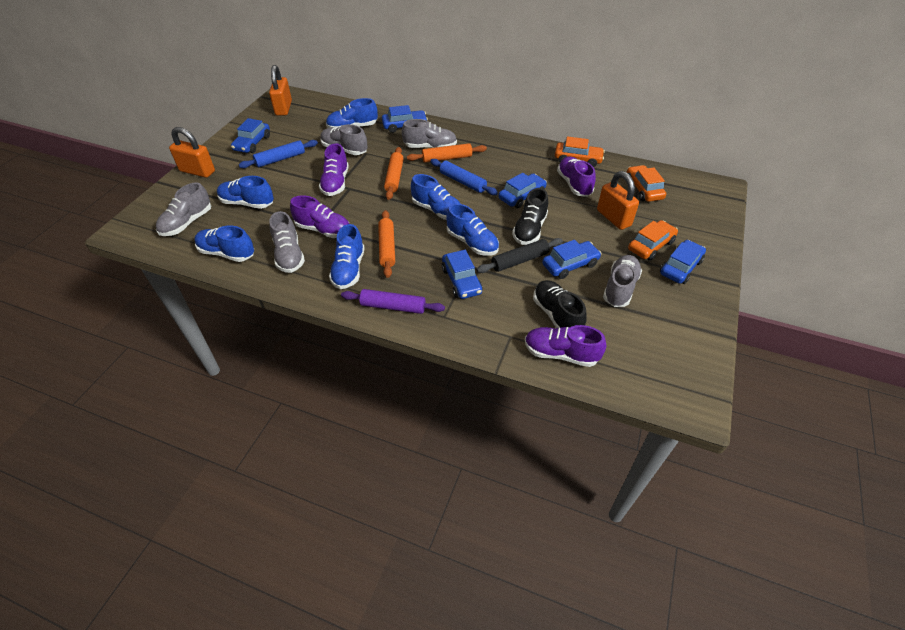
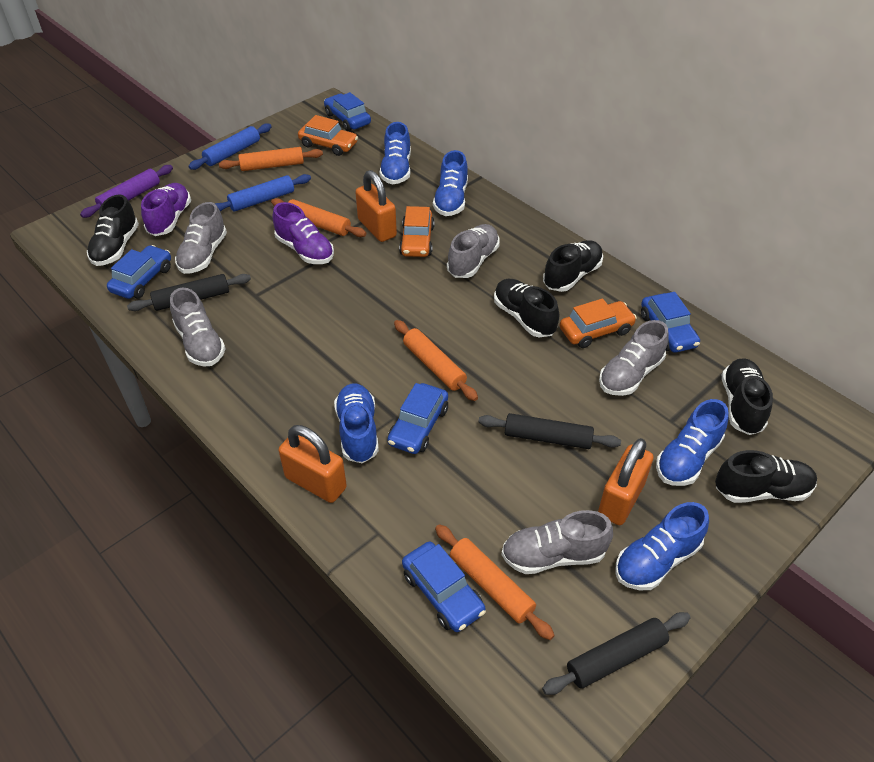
black rolling pin: [476,238,563,273] = 1 -> [127,274,251,311] [478,413,621,449] [542,612,691,695] = 3
black shoe: [512,188,548,245] [533,280,587,328] = 2 -> [87,194,139,266] [494,279,559,337] [543,240,603,292] [715,450,817,503] [722,358,773,435] = 5
blue car: [231,118,270,153] [382,105,428,133] [442,250,483,299] [499,173,547,208] [542,240,602,279] [660,240,706,284] = 6 -> [107,245,171,299] [324,92,371,131] [387,383,448,454] [402,541,486,632] [641,292,700,353] = 5
blue shoe: [194,226,254,262] [217,176,274,209] [326,98,378,128] [329,224,365,289] [411,174,461,220] [446,203,499,256] = 6 -> [334,383,379,463] [379,122,411,184] [433,150,468,216] [615,502,709,590] [656,399,729,486] = 5
orange rolling pin: [378,210,395,278] [384,147,404,200] [407,143,487,163] = 3 -> [219,147,323,171] [271,198,366,237] [394,320,478,401] [435,524,555,640] = 4
purple shoe: [290,195,349,238] [319,143,349,196] [525,325,606,367] [557,156,596,197] = 4 -> [141,183,191,236] [273,202,334,264] = 2

